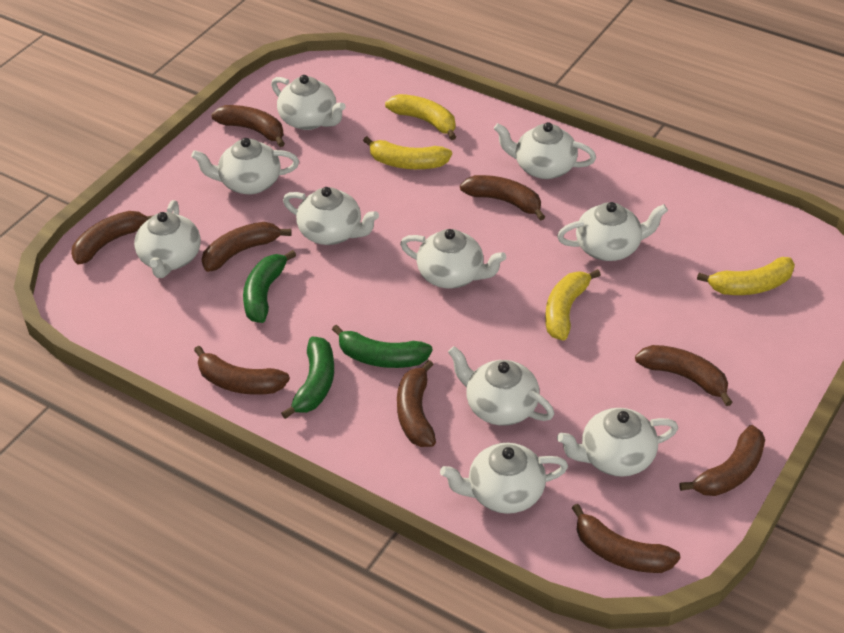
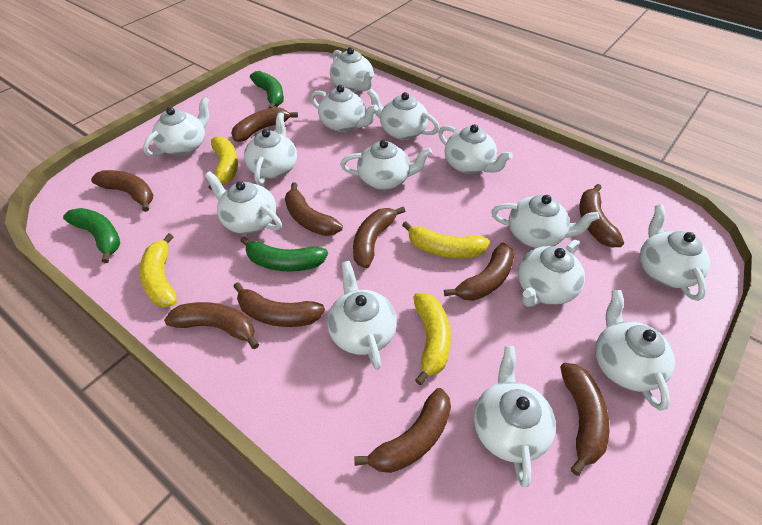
brown banana: [71,211,154,265] [194,346,290,395] [202,222,292,272] [211,105,285,147] [397,360,436,447] [460,175,545,221] [572,504,680,573] [635,345,733,406] [679,425,765,496] = 9 -> [91,170,153,212] [164,302,259,349] [231,107,298,142] [233,282,325,327] [285,183,343,236] [353,207,405,268] [354,388,451,473] [444,243,514,301] [560,362,610,476] [579,184,624,247] = 10
white teapot: [134,200,201,278] [191,138,299,194] [271,75,346,130] [283,187,379,245] [400,229,506,289] [440,443,568,514] [448,346,554,426] [494,122,596,179] [557,202,668,261] [557,408,678,477] = 10 -> [143,97,209,157] [205,171,282,234] [244,112,297,185] [310,85,378,132] [327,261,397,370] [330,47,374,92] [341,140,432,190] [367,89,440,140] [438,124,513,174] [474,346,556,487] [492,195,599,248] [518,240,585,307] [595,290,675,411] [640,205,710,301] = 14

